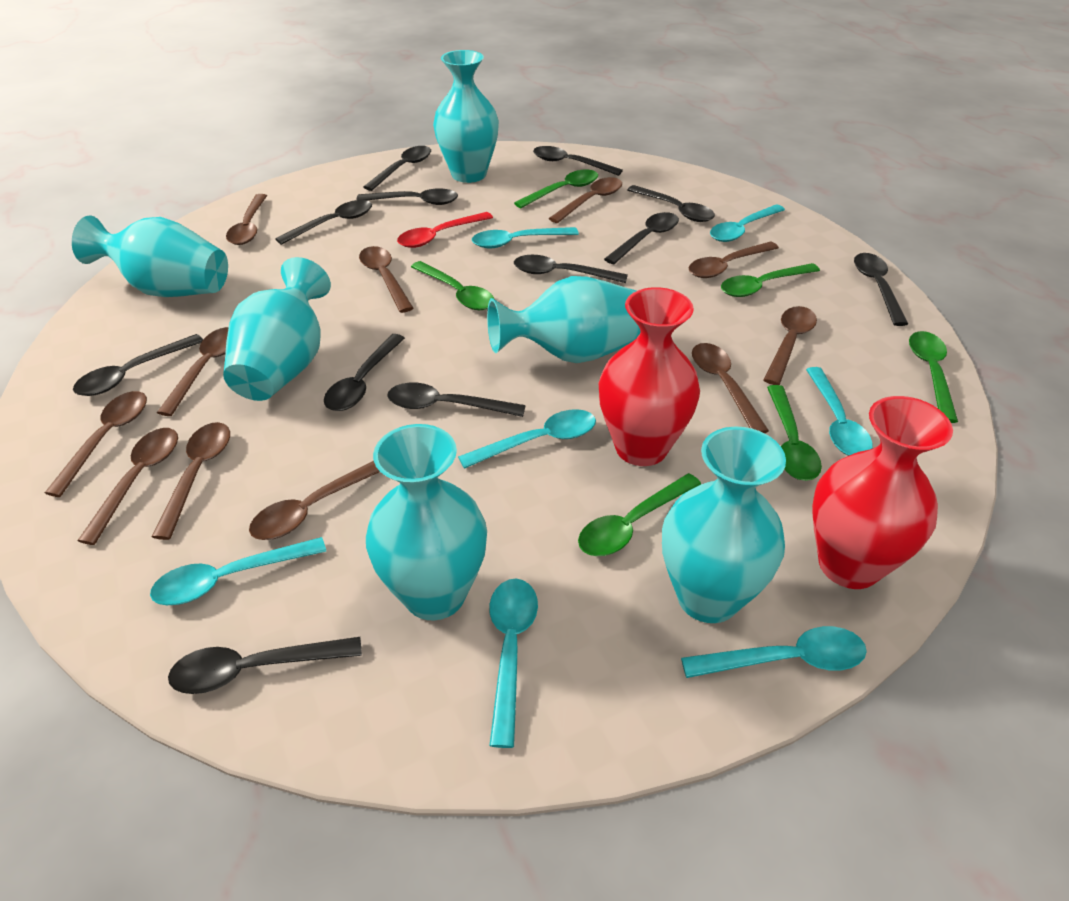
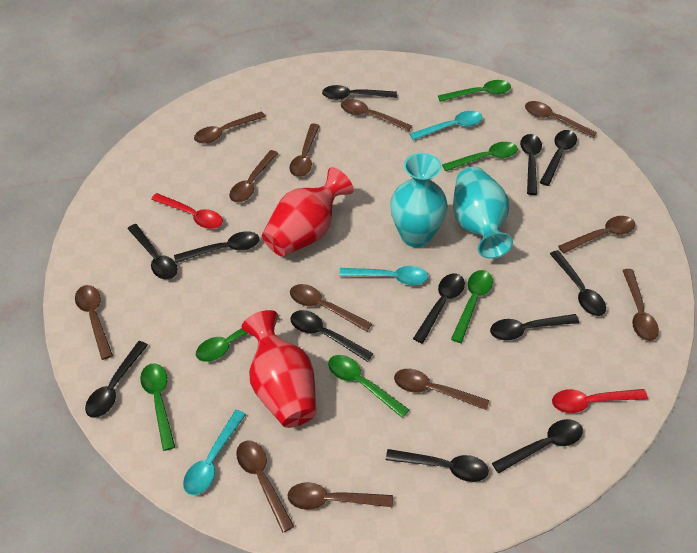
brown spoon: [45,391,147,497] [77,428,178,545] [152,422,230,540] [157,327,229,416] [226,194,267,245] [249,461,380,540] [359,246,413,313] [549,177,622,223] [689,241,779,278] [692,343,769,433] [764,306,817,385] = 11 -> [75,285,113,360] [194,111,266,144] [229,150,278,203] [236,440,294,533] [287,482,393,510] [289,123,320,177] [290,284,372,332] [341,99,412,132] [394,369,489,410] [525,101,597,138] [558,216,635,253] [622,269,659,341] = 12
red spoon: [397,212,493,248] = 1 -> [151,193,223,229] [552,389,648,413] = 2
turquoise spoon: [150,537,327,605] [458,409,596,469] [472,227,579,249] [489,579,538,748] [681,626,867,678] [710,205,785,242] [806,367,873,456] = 7 -> [183,410,246,495] [339,266,428,285] [410,111,482,140] = 3
turquoise vase: [72,216,228,297] [223,257,331,401] [366,424,487,620] [433,50,499,183] [487,276,640,363] [662,427,786,623] = 6 -> [390,153,448,247] [453,167,513,259] = 2

